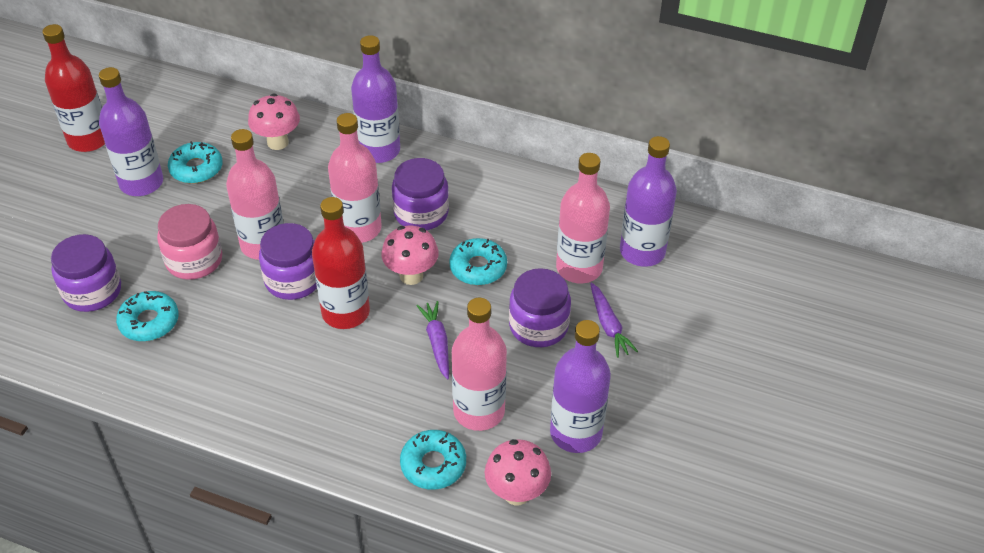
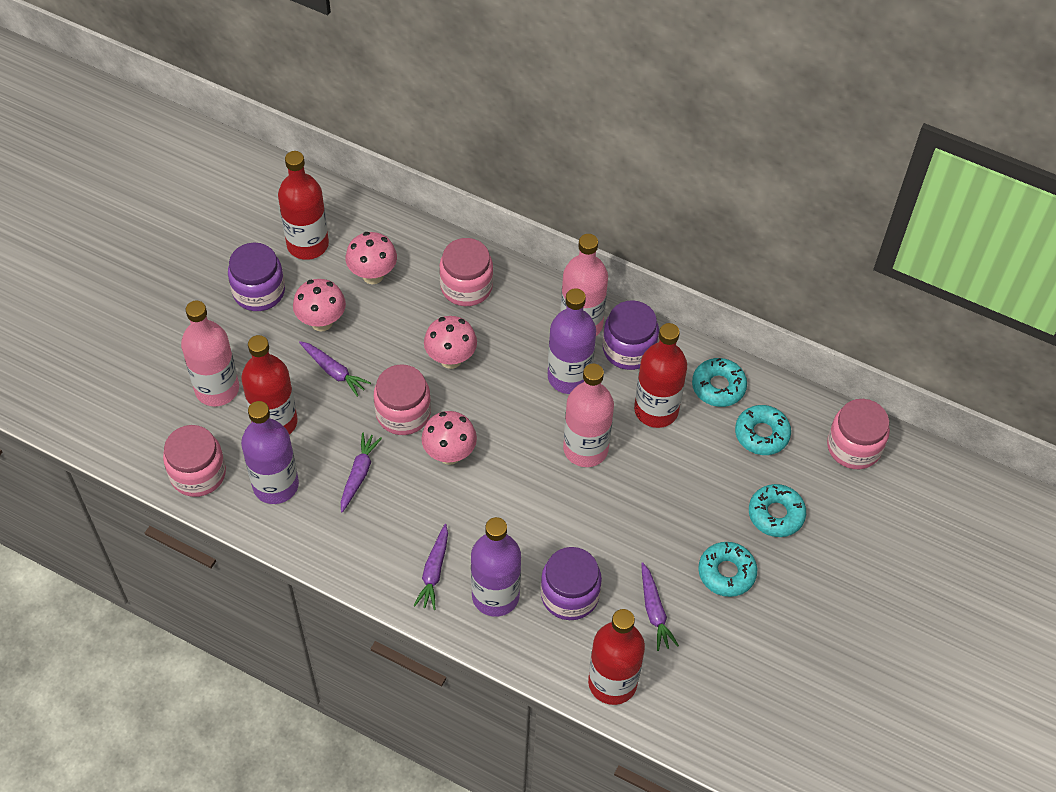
pink bottle: [226,129,284,260] [328,113,381,243] [452,298,507,431] [556,153,610,283] = 4 -> [181,301,239,406] [560,234,608,336] [563,364,614,467] = 3
pink jar: [157,204,222,280] = 1 -> [163,425,226,497] [374,364,431,435] [439,238,493,306] [827,399,890,469] = 4
pink mushroom: [248,94,300,150] [381,226,439,285] [485,439,551,505] = 3 -> [293,279,346,331] [345,232,397,284] [421,411,477,465] [424,316,477,369] = 4
purple bottle: [99,67,163,196] [351,35,400,163] [550,320,611,453] [620,136,677,267] = 4 -> [241,401,299,504] [471,517,521,617] [548,288,596,394] = 3
purple carrot: [417,301,449,380] [590,283,638,358] = 2 -> [299,341,371,397] [341,432,382,513] [413,524,448,610] [641,562,679,651] = 4
purple jar: [51,234,121,312] [259,223,317,300] [392,158,449,230] [509,268,571,347] = 4 -> [228,242,285,311] [541,547,602,620] [603,300,659,370] = 3
red bottle: [43,24,105,152] [312,197,370,329] = 2 -> [241,335,298,435] [278,151,329,260] [588,609,645,705] [634,323,687,428] = 4

